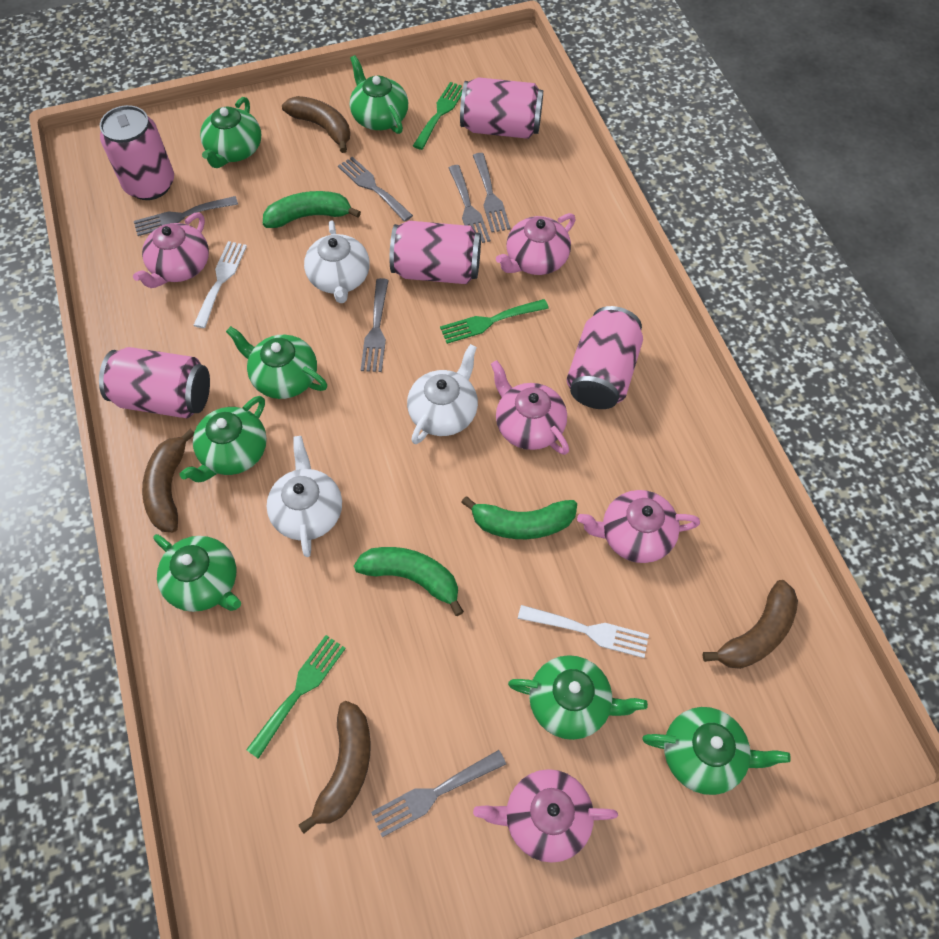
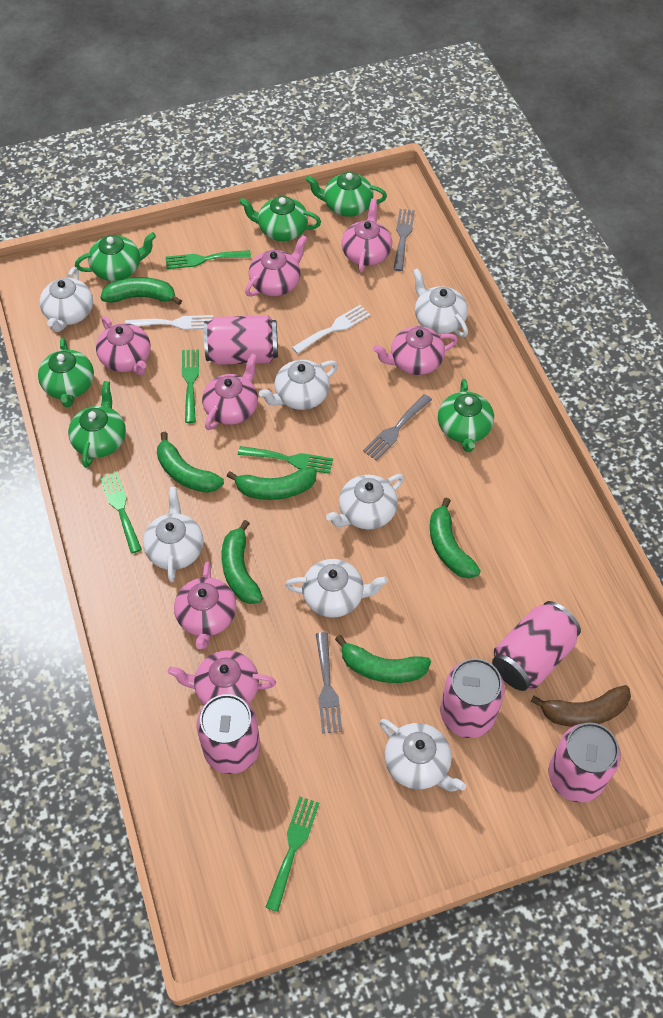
brown banana: [142,429,194,532] [282,96,350,153] [299,701,371,833] [702,580,798,669] = 4 -> [531,685,631,727] = 1
green banana: [263,191,361,228] [354,547,464,616] [461,496,577,539] = 3 -> [100,277,182,305] [157,432,224,493] [221,520,263,604] [227,467,317,500] [335,635,431,683] [430,498,481,578] = 6
green fork: [246,635,346,759] [413,82,463,150] [440,299,549,344] = 3 -> [100,472,142,554] [166,250,251,269] [182,349,199,423] [238,446,333,474] [265,797,319,912] = 5
green teapot: [153,534,241,612] [180,396,267,482] [200,97,261,168] [226,326,327,399] [350,55,408,134] [508,655,648,740] [642,707,791,795] = 7 -> [38,338,94,408] [68,381,126,468] [75,232,156,281] [239,196,321,241] [306,172,387,217] [438,379,494,452] = 6
grey fork: [134,196,238,236] [338,157,413,222] [361,278,389,372] [371,750,506,837] [449,165,490,243] [473,153,510,232] = 6 -> [316,632,342,734] [363,394,432,461] [393,209,415,271] = 3
pink teapot: [133,212,209,288] [473,769,618,863] [491,360,569,455] [496,213,576,275] [577,490,700,563] = 5 -> [96,316,151,375] [168,650,276,706] [174,562,236,649] [202,354,258,430] [245,235,307,297] [341,199,392,273] [373,326,458,375] = 7
white teapot: [267,436,342,557] [304,220,370,303] [407,344,478,444] = 3 -> [40,267,93,332] [143,487,204,582] [259,360,338,410] [285,559,388,618] [326,474,404,530] [379,719,466,792] [413,268,468,337] = 7

